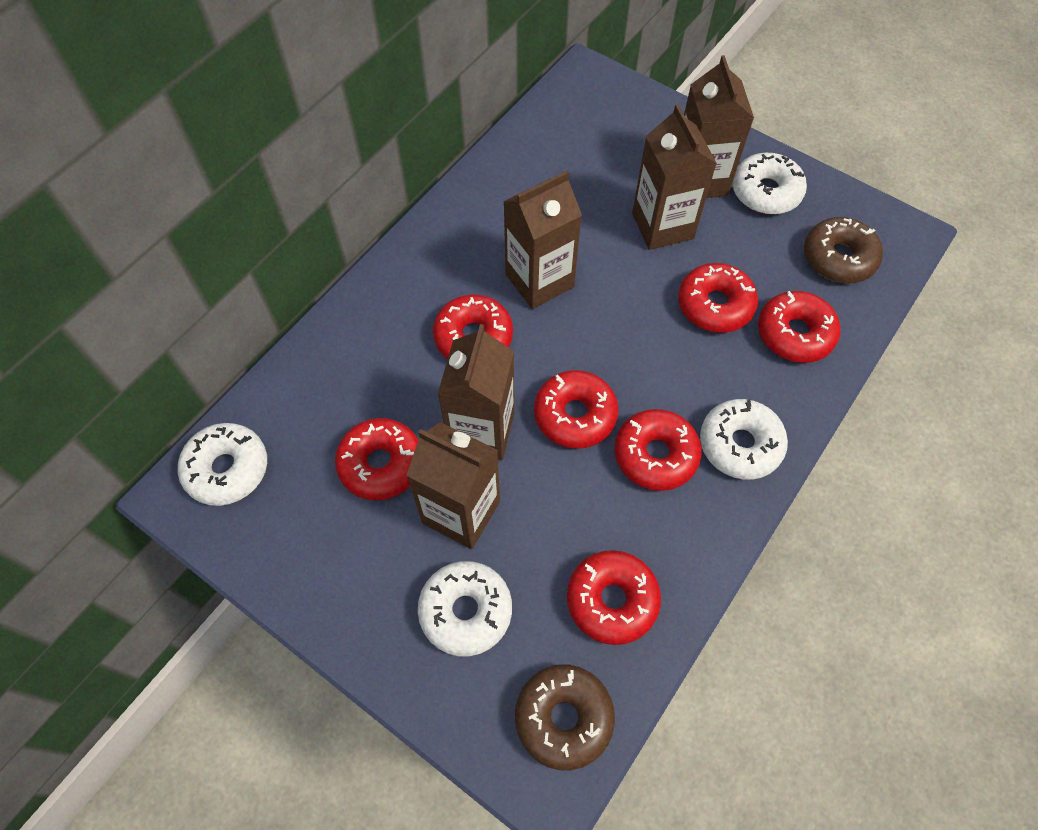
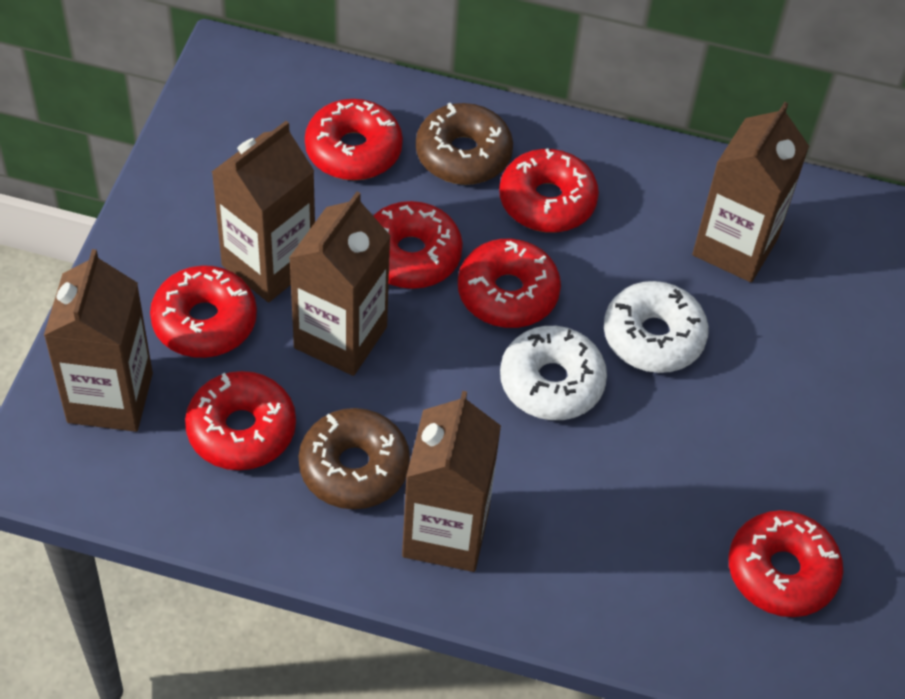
white donut: [178,423,267,506] [418,561,512,656] [700,399,788,480] [732,153,807,214] = 4 -> [500,326,607,420] [604,281,709,373] = 2

